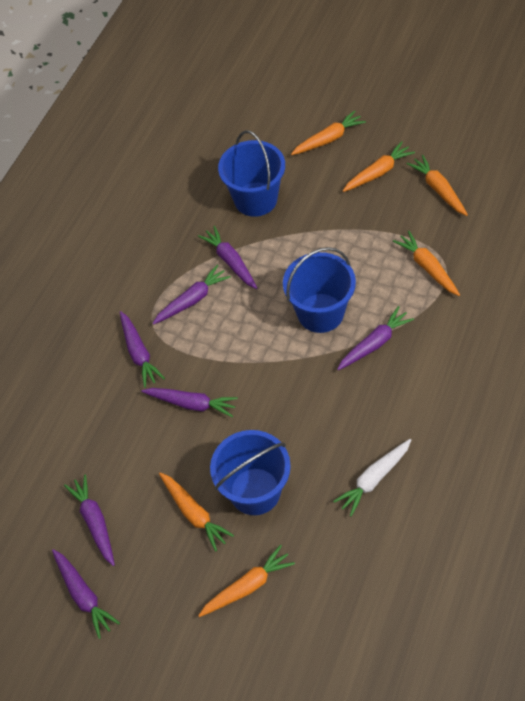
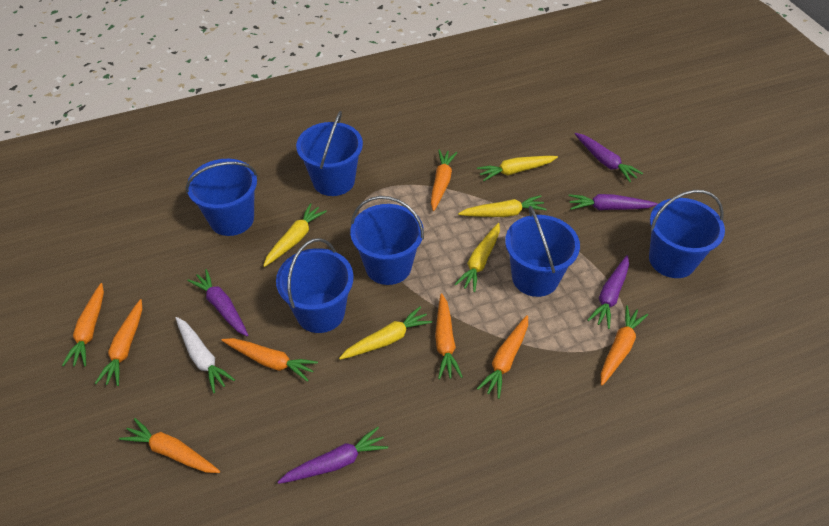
blue bucket: [210,430,291,515] [218,130,285,217] [283,247,356,333] = 3 -> [185,159,258,236] [276,238,354,333] [296,111,363,196] [350,196,424,285] [505,206,580,297] [649,190,725,278] = 6
orange carrot: [159,472,234,552] [198,545,295,617] [291,110,366,155] [343,141,415,192] [393,231,460,296] [407,155,468,216] = 6 -> [62,283,104,366] [95,299,142,386] [119,418,220,473] [222,338,318,382] [431,150,457,211] [435,294,463,379] [477,315,528,399] [601,305,648,386] = 8
purple carrot: [52,549,120,639] [64,475,115,566] [120,311,165,388] [141,388,238,417] [152,265,231,325] [198,226,257,289] [337,306,414,370] = 7 -> [187,269,248,336] [278,427,388,484] [568,194,658,210] [575,133,643,182] [588,255,629,329] = 5
yellow carrot: none = 0 -> [263,203,327,267] [339,306,432,360] [454,223,500,292] [458,195,547,217] [477,156,558,181] = 5

